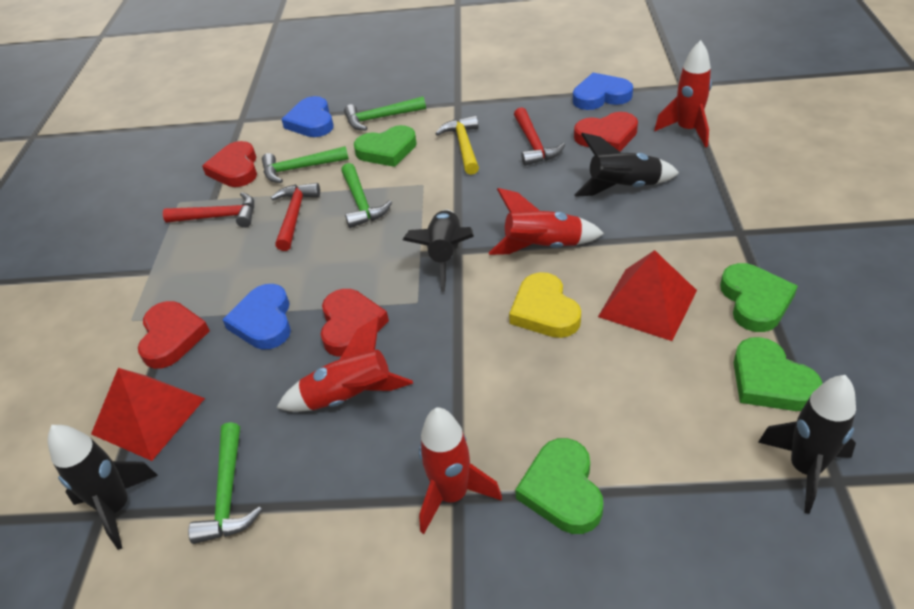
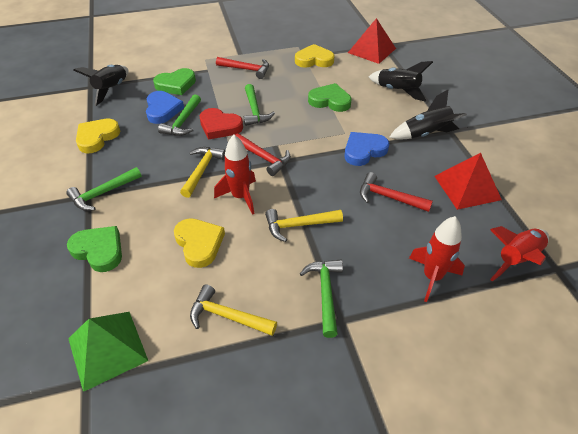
black rocket: [48,425,158,550] [403,210,474,291] [574,133,679,197] [758,375,856,514] = 4 -> [73,65,129,106] [369,61,433,102] [389,89,467,140] = 3
blue heart: [222,284,291,350] [281,96,334,137] [573,73,633,110] = 3 -> [146,91,184,124] [344,132,389,166] = 2
green heart: [354,125,417,167] [515,438,603,534] [720,263,798,332] [734,337,823,411] = 4 -> [67,226,122,272] [153,68,196,95] [308,83,351,112] = 3
green pyramid: none = 0 -> [68,312,148,392] = 1
red heart: [138,301,210,369] [202,141,257,187] [321,289,389,357] [574,112,638,151] = 4 -> [200,108,243,140] = 1
red rocket: [277,317,413,412] [419,407,502,534] [489,188,604,255] [654,40,712,147] = 4 -> [214,135,256,215] [409,216,465,302] [490,226,549,282] = 3
yellow hammer: [435,115,479,175] = 1 -> [180,147,226,198] [190,284,277,336] [265,209,343,242] = 3
yellow heart: [509,272,581,338] = 1 -> [76,119,120,153] [174,218,225,268] [295,44,335,68] = 3

